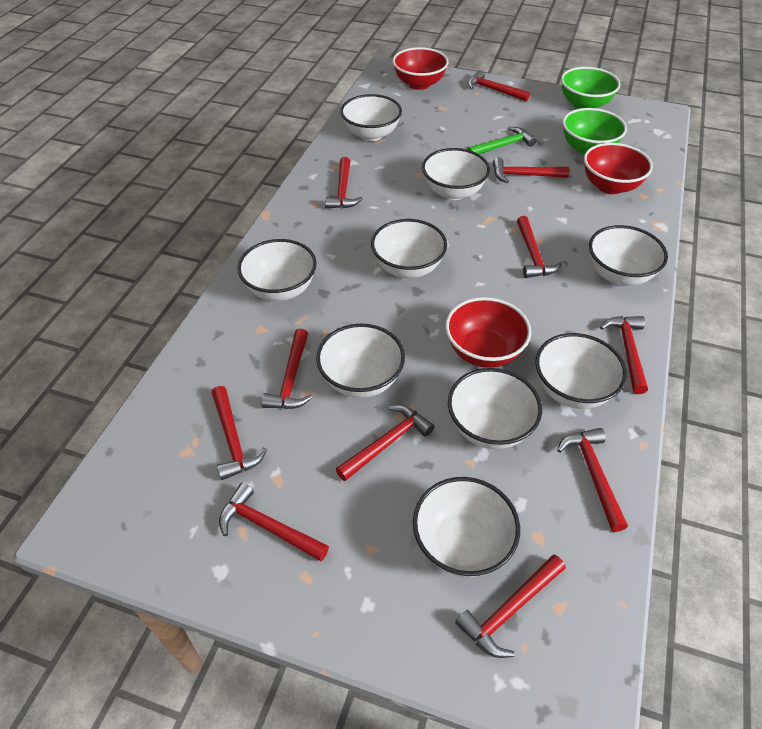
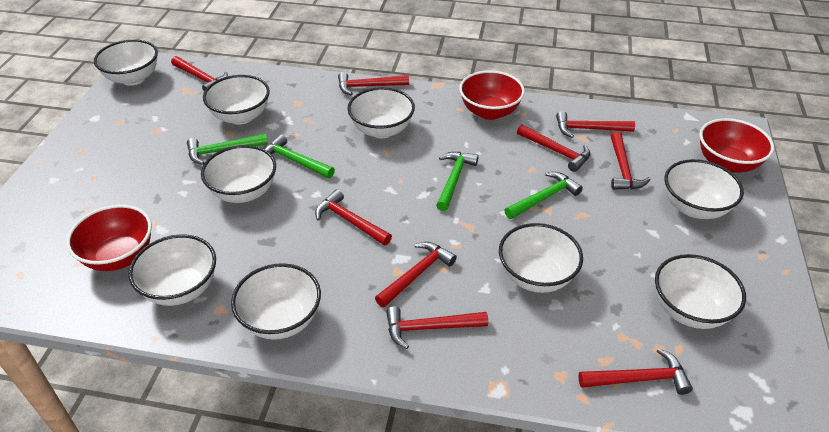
green bowl: [561,67,621,109] [563,108,627,155] = 2 -> none = 0
green hammer: [467,127,537,154] = 1 -> [187,134,268,165] [265,134,335,178] [436,152,479,211] [505,172,583,219] = 4
red hammer: [212,386,267,480] [219,483,329,561] [261,328,312,409] [325,157,363,209] [336,405,434,481] [455,555,566,658] [468,70,530,101] [493,157,570,183] [517,216,562,278] [557,428,628,532] [600,316,648,394] = 11 -> [171,56,228,91] [315,189,392,245] [338,72,409,95] [375,242,457,307] [386,307,488,349] [517,124,591,172] [556,111,635,138] [578,348,693,395] [611,132,651,190] = 9

